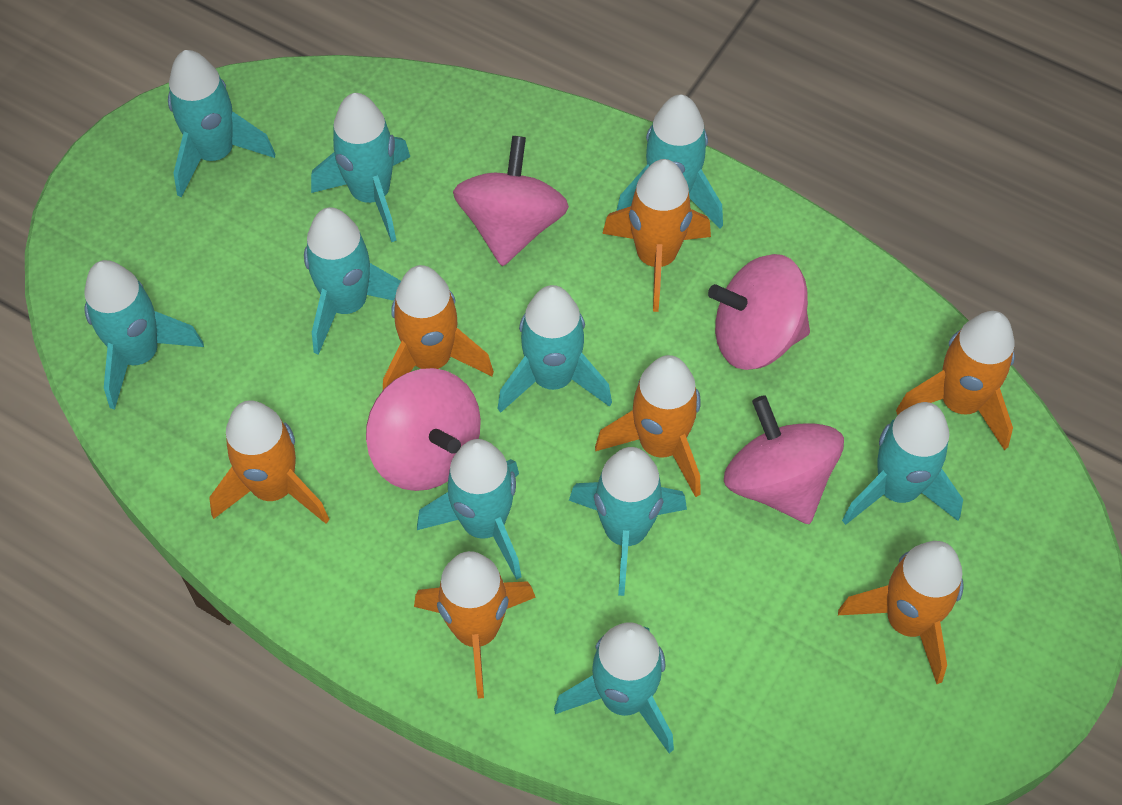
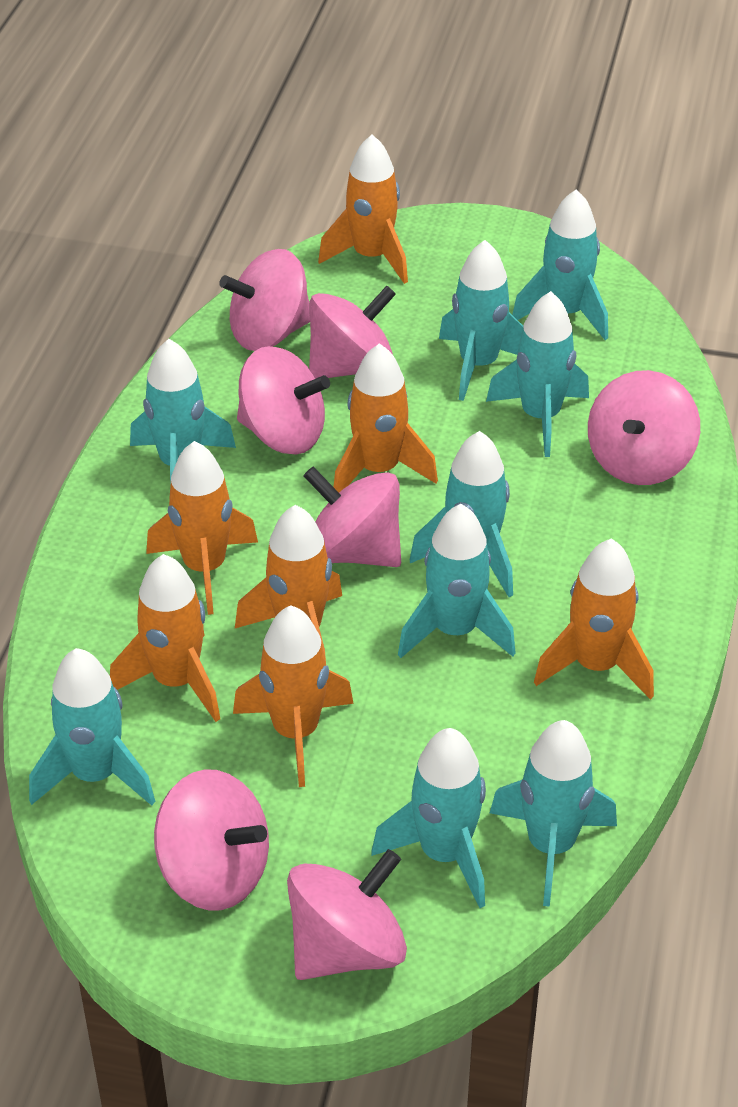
pink spinning top: [366,368,481,491] [453,136,569,266] [708,254,810,370] [724,395,844,524] = 4 -> [154,769,269,911] [219,249,310,351] [237,346,330,454] [287,849,407,980] [304,467,401,567] [309,286,396,379] [588,370,700,485] = 7
turquoise rocket: [84,260,204,410] [168,50,275,197] [304,207,401,355] [311,93,410,242] [417,439,522,580] [497,285,612,413] [554,622,674,754] [569,447,687,596] [616,94,723,229] [842,402,963,525] = 10 -> [29,648,156,805] [130,339,236,486] [371,728,486,908] [398,504,516,658] [410,431,513,597] [439,240,523,401] [486,291,589,457] [490,720,617,907] [512,189,608,340] = 9

